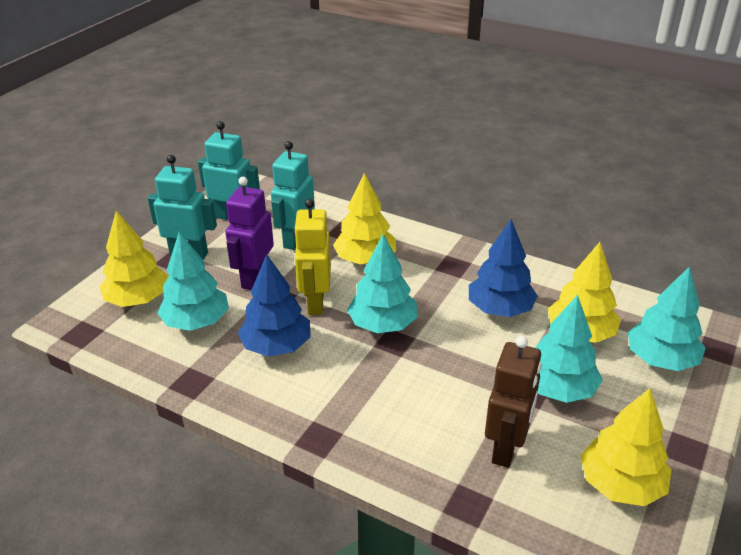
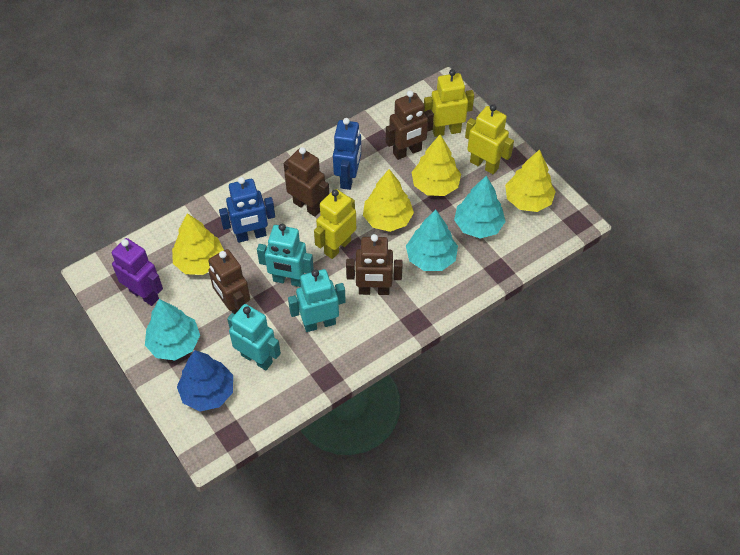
blue robot: none = 0 -> [219,177,275,243] [333,118,361,190] = 2
blue tree: [238,254,311,357] [469,219,538,317] = 2 -> [177,350,233,411] = 1
brown robot: [485,336,542,468] = 1 -> [208,249,250,314] [284,147,329,217] [346,234,403,295] [386,90,434,160] = 4
turquoise tree: [157,232,229,331] [347,234,418,333] [535,295,603,403] [628,266,706,371] = 4 -> [145,299,200,360] [406,210,458,271] [454,176,506,239] = 3
yellow robot: [293,199,331,315] = 1 -> [314,189,356,259] [424,69,474,137] [465,104,514,174] = 3

